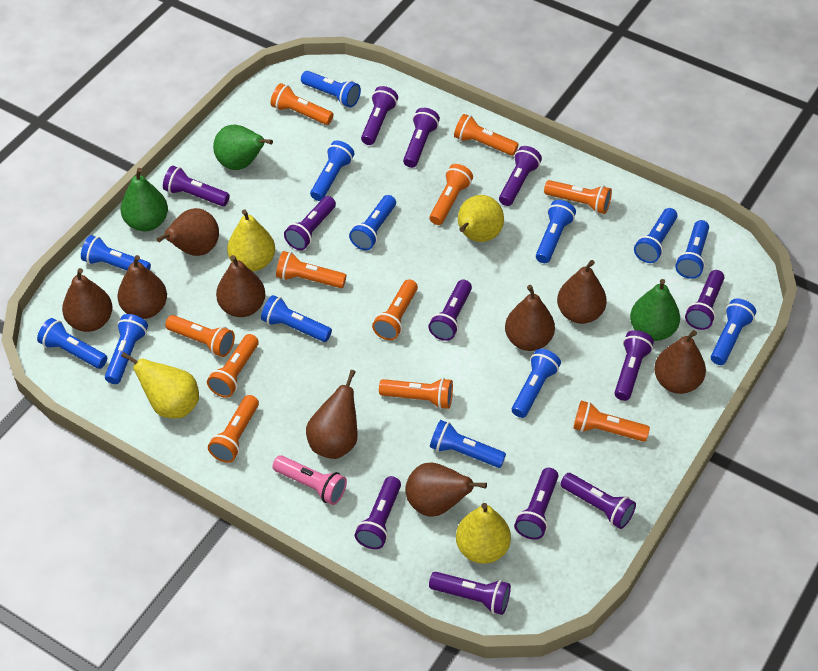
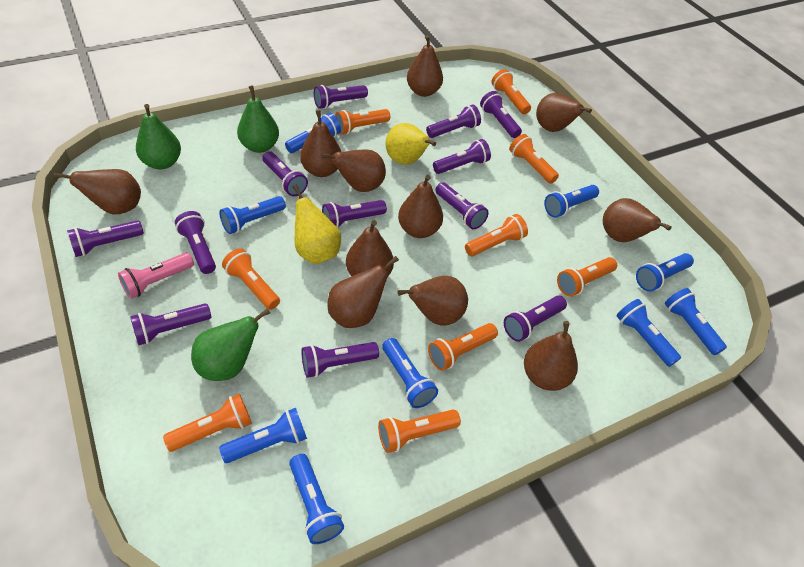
blue flashlight: [37,318,107,369] [81,235,151,270] [105,314,148,384] [261,295,332,342] [301,71,361,108] [310,141,355,201] [349,195,396,250] [430,420,506,468] [512,349,561,418] [536,200,576,263] [634,208,677,263] [675,220,709,279] [711,299,756,365] = 13 -> [219,196,286,234] [219,408,307,463] [285,113,341,153] [289,454,344,544] [382,338,438,408] [544,185,599,218] [617,299,681,367] [636,253,694,292] [665,288,727,355] = 9
brown pear: [62,268,113,332] [117,255,167,319] [157,208,219,256] [216,255,266,317] [306,370,357,459] [405,462,487,517] [505,285,555,351] [557,260,607,324] [654,330,706,394] = 9 -> [54,169,141,214] [300,110,341,177] [321,149,386,192] [328,256,399,328] [346,220,394,276] [397,276,468,326] [398,175,443,238] [407,35,443,97] [524,321,578,391] [536,93,592,132] [603,198,672,242] = 11
orange flashlight: [165,315,235,357] [207,334,259,398] [208,395,259,463] [271,83,333,125] [276,251,347,288] [372,279,418,340] [379,378,453,409] [429,164,473,225] [454,114,519,156] [544,180,612,214] [573,401,650,442] = 11 -> [163,394,252,452] [222,248,280,310] [335,109,390,135] [378,409,461,453] [428,323,498,371] [465,214,528,256] [491,69,531,114] [509,134,559,184] [557,257,617,297] = 9
yellow pear: [121,352,199,418] [227,209,275,271] [456,503,511,564] [458,195,504,242] = 4 -> [292,184,341,264] [385,123,436,165] = 2

